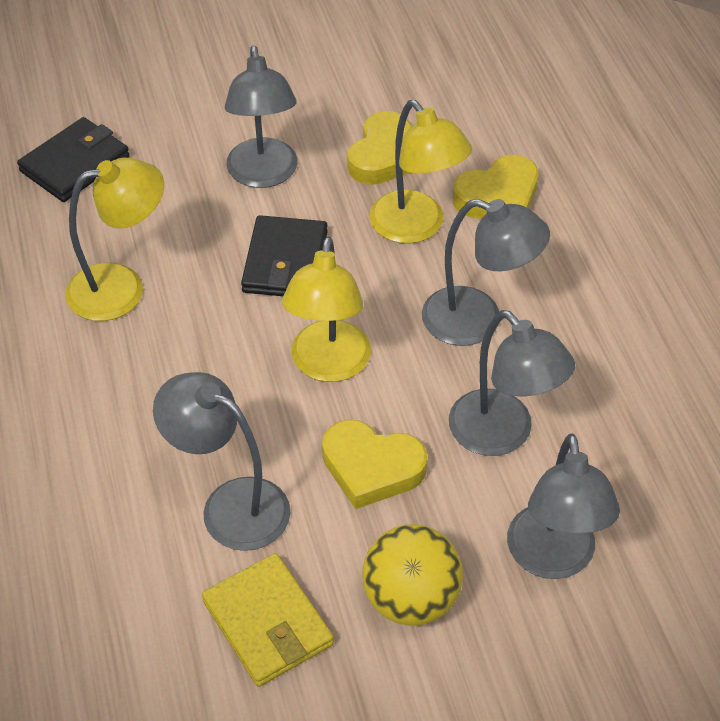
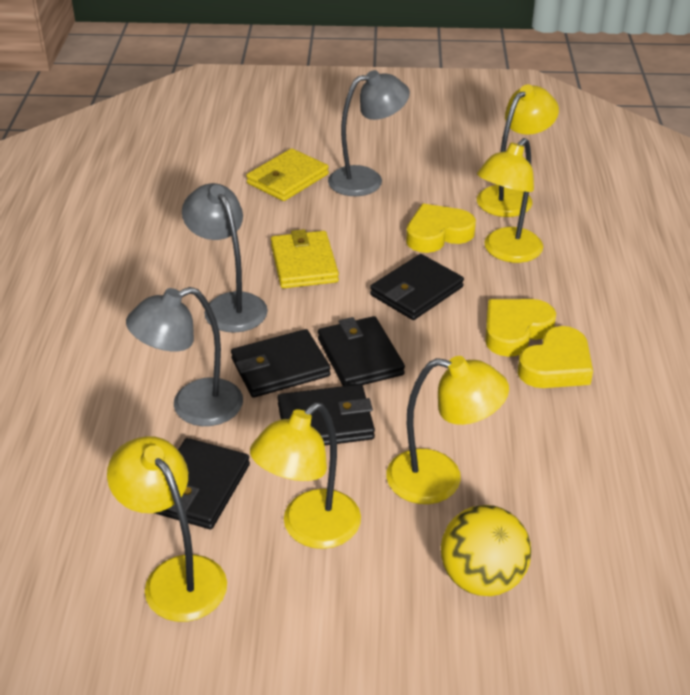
black wallet: [17,117,129,202] [241,215,328,296] = 2 -> [155,438,250,529] [231,329,330,398] [278,384,375,445] [318,316,405,386] [370,254,464,320] = 5
grey lamp: [153,372,291,551] [225,46,297,188] [422,199,550,346] [449,310,575,456] [507,433,620,579] = 5 -> [126,287,243,426] [182,183,268,333] [328,70,410,196] = 3
yellow lamp: [65,157,164,321] [282,237,371,382] [370,100,472,244] = 3 -> [107,436,227,622] [250,403,361,549] [386,356,509,504] [477,84,559,217] [477,138,543,263] = 5
yellow wallet: [202,553,334,687] = 1 -> [246,148,329,201] [271,229,339,288] = 2

